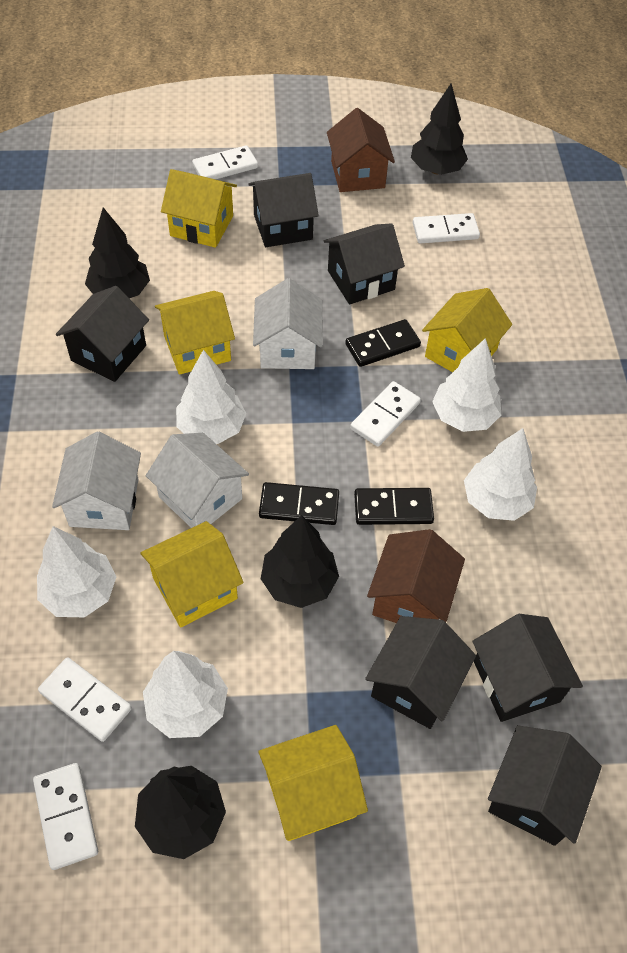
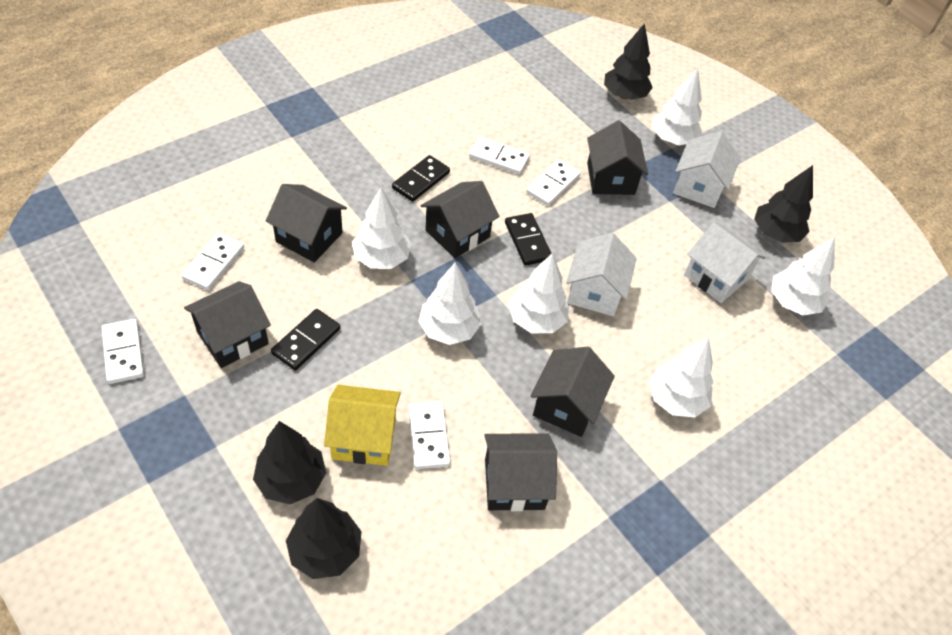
brown house: [327,108,395,192] [367,529,465,623] = 2 -> none = 0
white tree: [37,526,117,617] [143,651,228,738] [176,350,246,444] [432,338,501,432] [464,428,537,521] = 5 -> [352,188,411,269] [418,262,481,345] [508,253,569,333] [649,337,714,417] [652,68,703,145] [771,237,835,315] = 6
yellow house: [141,521,244,628] [155,291,235,375] [161,169,237,248] [258,725,368,841] [422,288,512,372] = 5 -> [324,385,401,466] = 1

